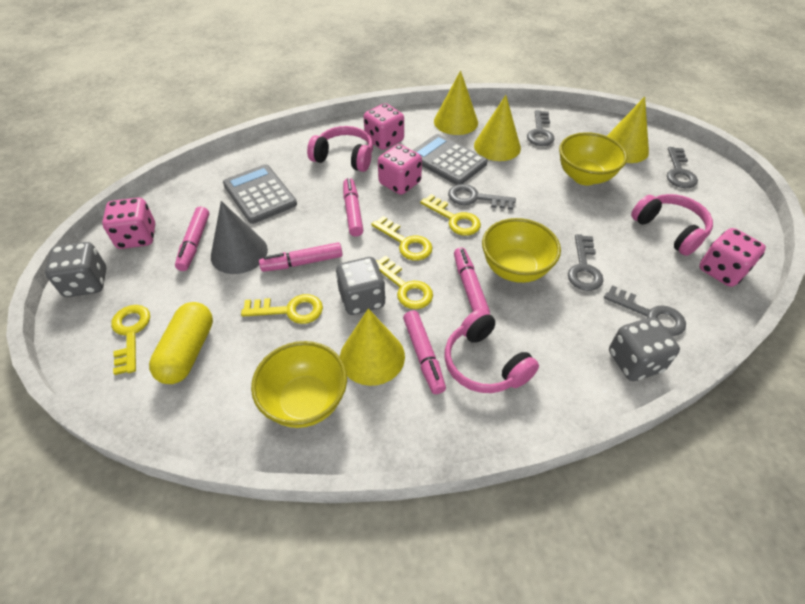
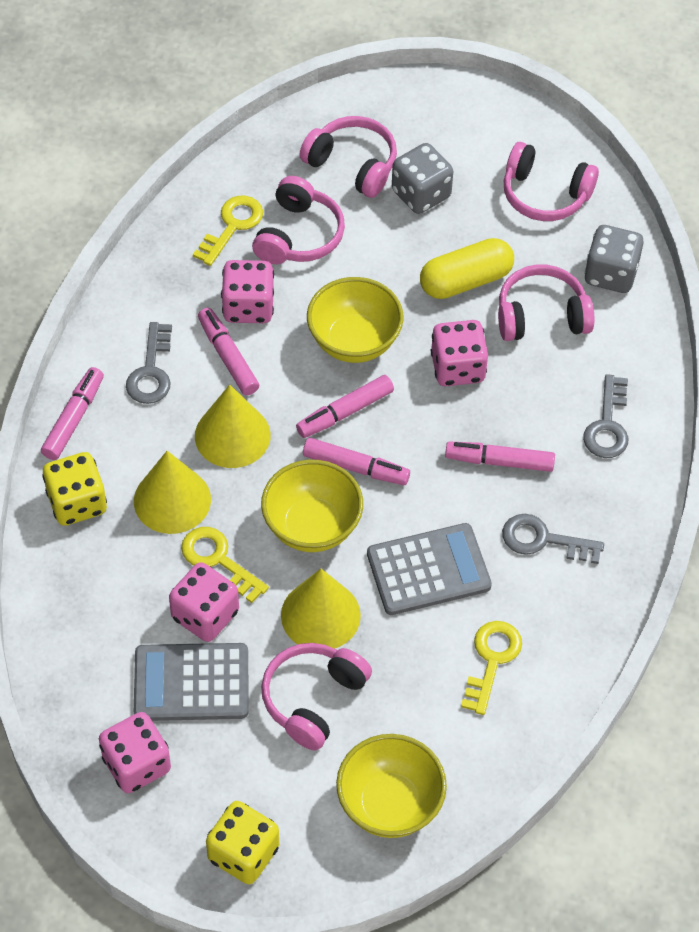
grey cone: [211,201,268,274] = 1 -> none = 0
grey dice: [45,242,106,297] [336,257,386,315] [609,317,680,381] = 3 -> [392,143,453,214] [584,225,644,293] = 2
grey key: [448,184,516,210] [527,110,555,146] [568,234,603,291] [604,285,686,336] [667,147,698,188] = 5 -> [126,322,172,404] [502,514,604,564] [583,374,628,458] = 3
pink headphones: [307,126,373,172] [445,308,539,393] [631,194,713,256] = 3 -> [252,176,345,264] [261,643,372,750] [300,116,397,198] [498,264,594,341] [504,142,599,221] = 5
yellow cone: [340,309,405,386] [434,70,478,135] [474,95,521,161] [607,97,649,163] = 4 -> [134,451,211,534] [195,385,271,468] [281,569,361,649] = 3
yellow dice: none = 0 -> [42,452,107,526] [206,801,279,884] = 2
yellow key: [111,305,150,375] [241,294,323,324] [371,216,433,261] [376,255,433,309] [420,194,481,236] = 5 -> [181,527,269,603] [193,196,263,266] [461,621,522,715] = 3

